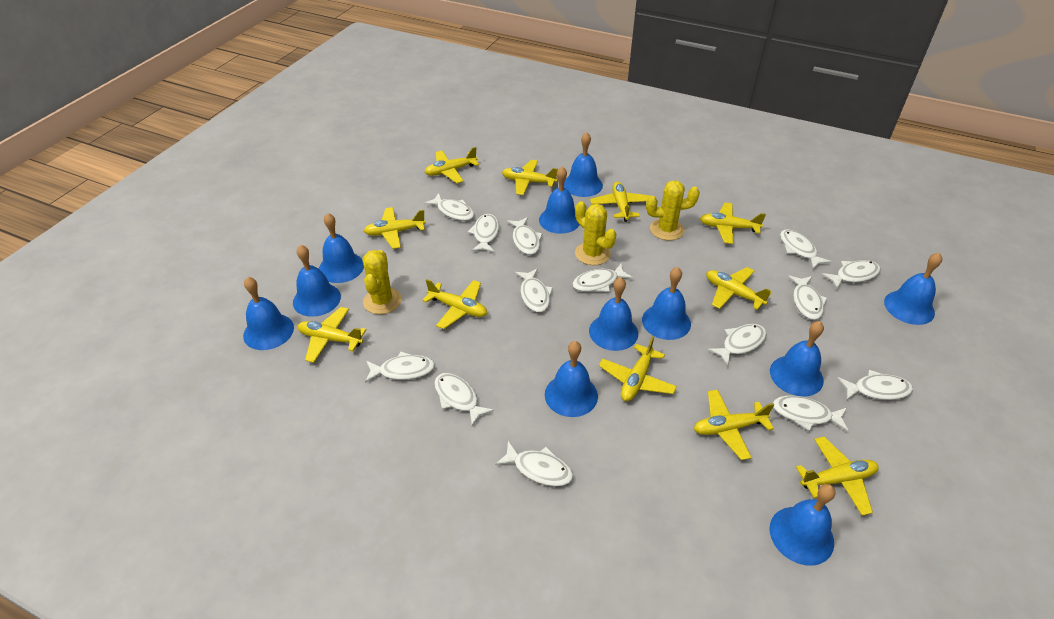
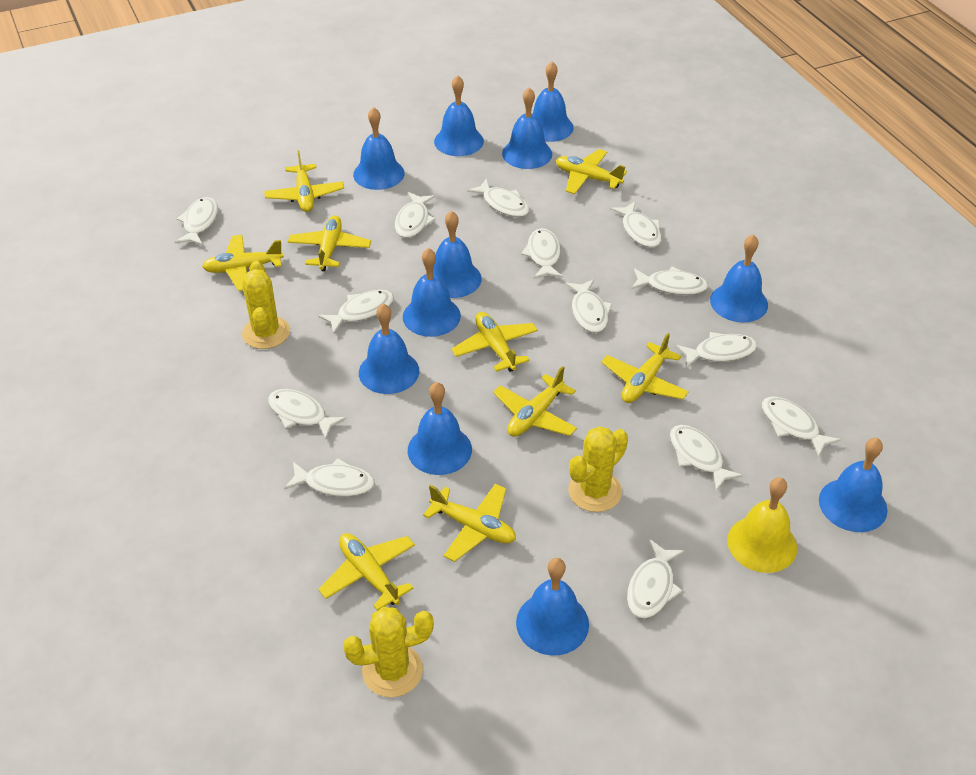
yellow bell: none = 0 -> [727,477,797,573] = 1
yellow plane: [298,307,366,363] [364,207,426,249] [422,279,487,329] [425,147,479,183] [502,160,558,195] [590,182,651,222] [599,336,677,401] [694,390,774,460] [700,203,766,244] [706,267,771,310] [796,437,879,516] = 11 -> [202,235,284,291] [264,150,344,212] [288,216,371,271] [318,533,415,611] [423,484,516,562] [451,312,538,372] [493,366,577,437] [556,149,627,194] [601,333,689,403] = 9

